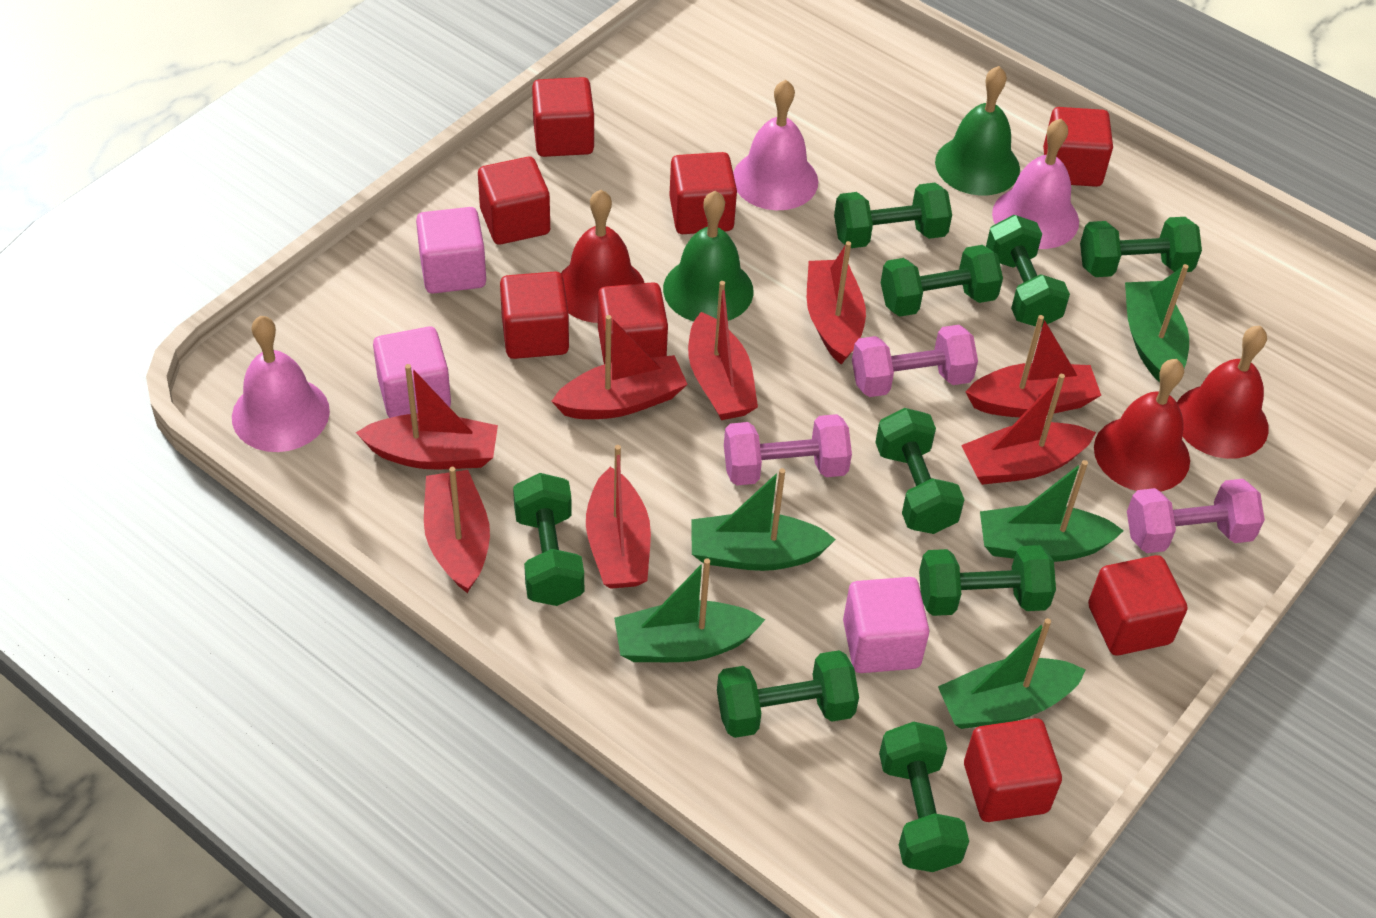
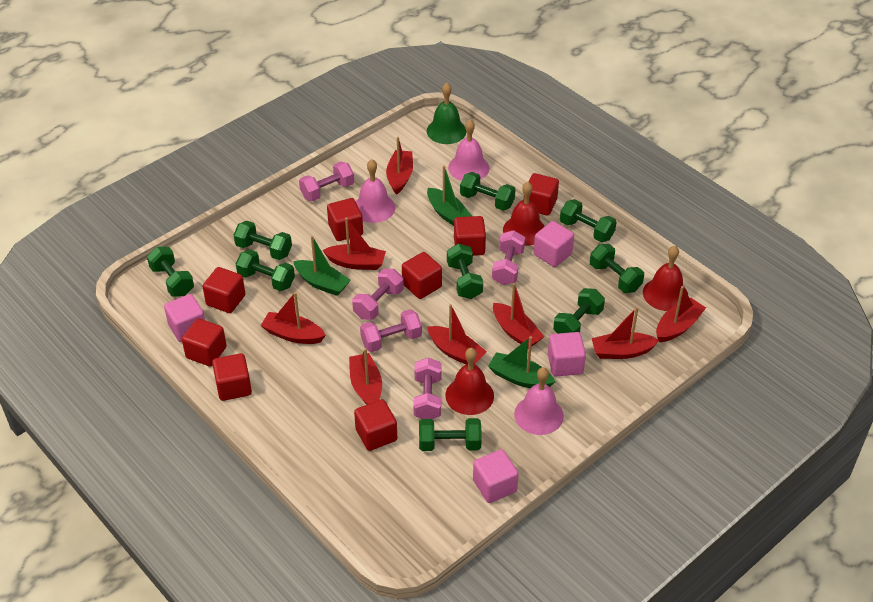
green bell: [663,191,753,322] [935,66,1020,195] = 2 -> [427,83,466,144] = 1
green boat: [614,558,765,662] [691,468,836,571] [938,618,1086,729] [980,460,1124,562] [1125,264,1189,382] = 5 -> [293,236,351,296] [427,166,472,226] [488,336,555,388] = 3
pink cube: [373,327,451,418] [416,207,486,294] [843,577,929,673] = 3 -> [164,294,205,342] [473,449,519,503] [533,221,574,267] [548,332,586,376] = 4
pink dumbbell: [724,414,852,485] [852,325,978,397] [1127,479,1265,553] = 3 -> [299,161,354,201] [352,269,404,320] [360,309,422,352] [414,358,441,419] [492,230,525,285] = 5

